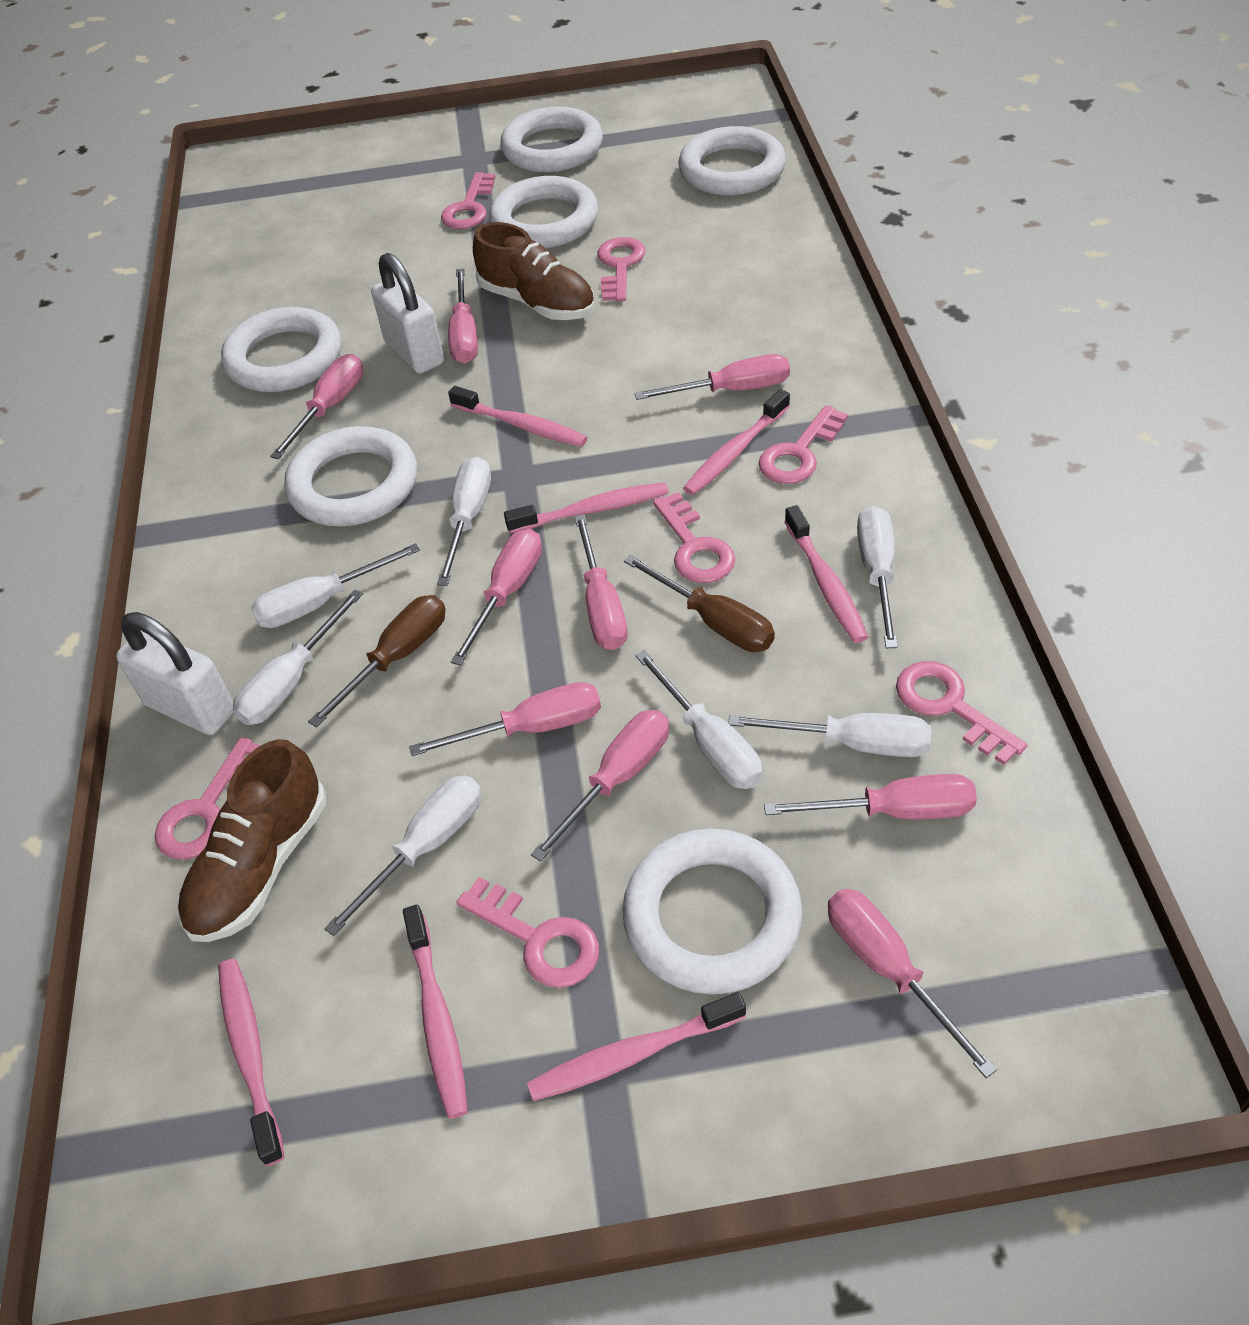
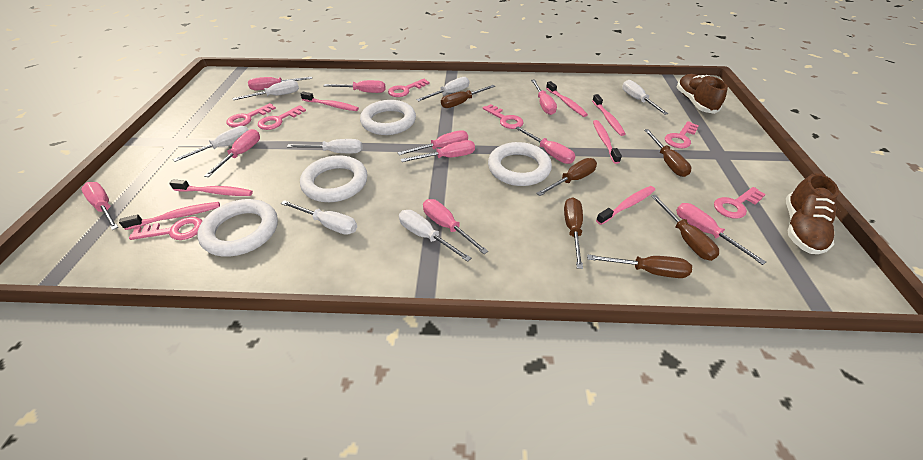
brown screwdriver: [308,595,445,728] [624,555,775,652] = 2 -> [441,85,495,108] [536,158,597,196] [564,197,583,269] [587,255,692,278] [644,129,692,177] [651,195,719,261] = 6
pink screwdriver: [270,354,363,459] [409,682,601,756] [448,268,478,364] [451,529,542,666] [531,710,669,862] [574,515,627,650] [634,354,790,400] [764,774,977,819] [828,889,997,1078] = 9 -> [81,182,118,230] [204,129,260,177] [248,77,312,90] [324,80,386,93] [397,130,468,155] [401,140,475,162] [423,199,488,254] [516,126,575,164] [531,80,557,115] [676,203,766,265] = 10
white padlock: [116,612,233,735] [371,253,444,374] = 2 -> none = 0
white ring: [221,307,341,392] [284,426,417,526] [489,176,599,248] [500,107,603,173] [622,829,802,995] [678,126,786,196] = 6 -> [197,199,278,257] [300,155,367,202] [360,100,416,135] [488,142,552,186] = 4

